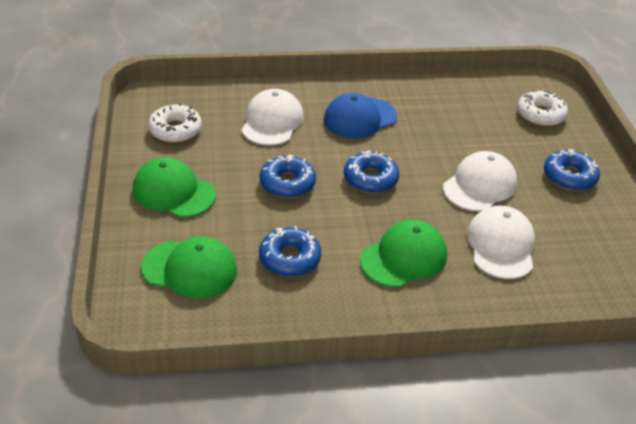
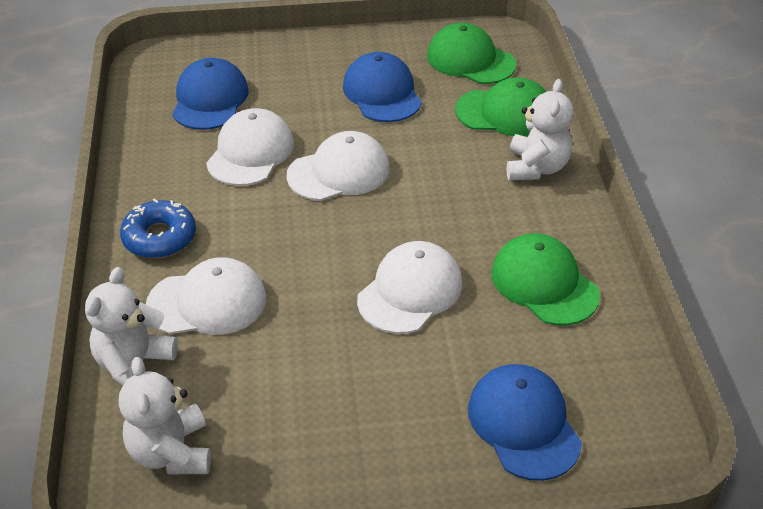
blue cap: [324,93,397,139] = 1 -> [172,58,249,130] [343,52,422,122] [468,364,582,481] = 3
blue donut: [259,226,321,277] [260,155,316,198] [344,150,399,193] [544,149,600,191] = 4 -> [120,198,196,258] = 1
white cap: [241,89,304,146] [443,151,517,211] [467,206,535,279] = 3 -> [146,257,266,335] [206,108,294,186] [286,131,390,201] [357,241,462,334] = 4
white donut: [148,103,202,143] [517,90,568,126] = 2 -> none = 0
white teddy bear: none = 0 -> [85,267,178,386] [119,357,211,474] [507,79,574,180] = 3

